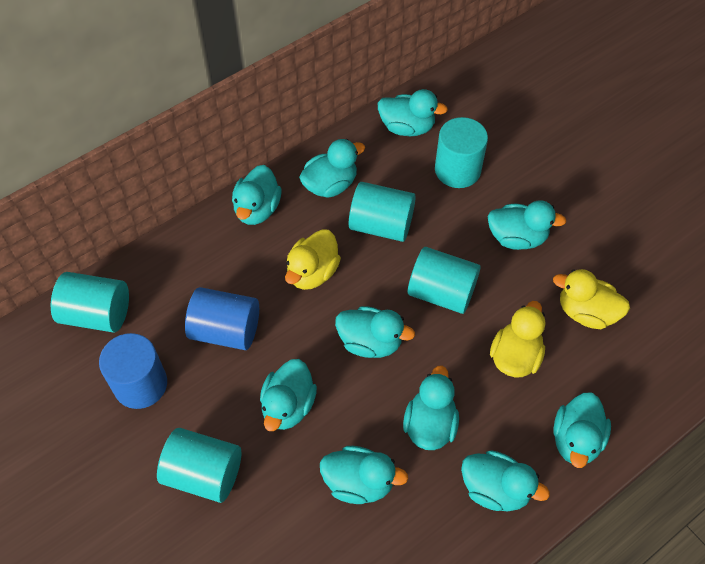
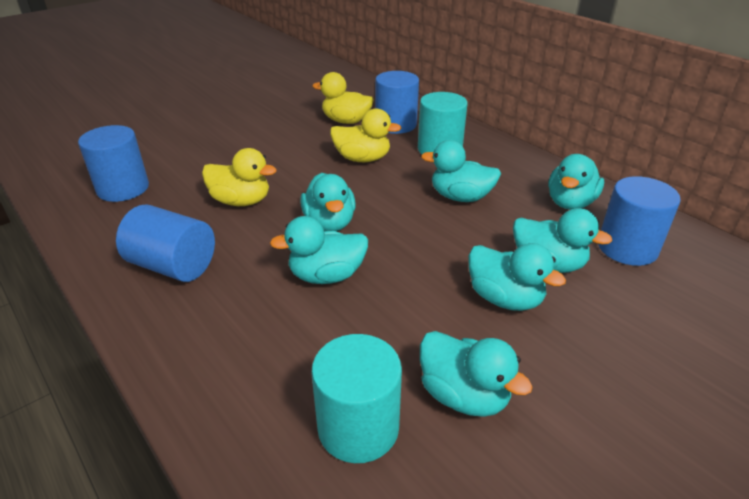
blue cylinder: [99,333,167,409] [185,287,259,350] = 2 -> [78,125,149,202] [116,204,215,282] [375,71,419,134] [598,176,681,266] = 4
turquoise cylinder: [51,272,129,332] [157,428,241,503] [349,182,416,242] [408,247,481,314] [435,117,488,188] = 5 -> [311,334,402,463] [418,92,468,154] = 2
turquoise duck: [232,165,282,225] [260,359,317,431] [299,139,365,198] [320,446,408,504] [335,306,415,358] [378,89,448,136] [403,365,459,450] [461,450,550,511] [487,200,566,250] [553,392,611,468] = 10 -> [270,216,368,284] [300,173,356,231] [420,331,532,417] [421,140,501,202] [468,243,566,311] [513,208,612,273] [548,154,604,210] = 7

